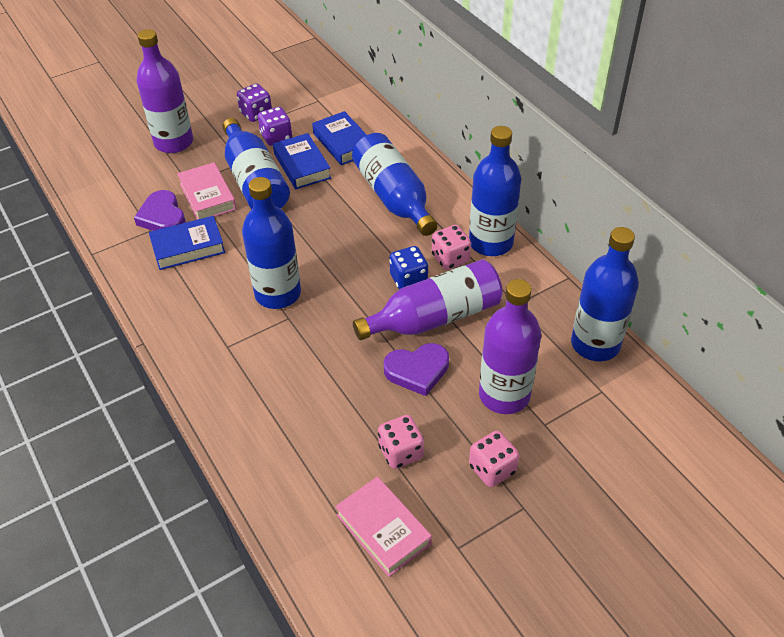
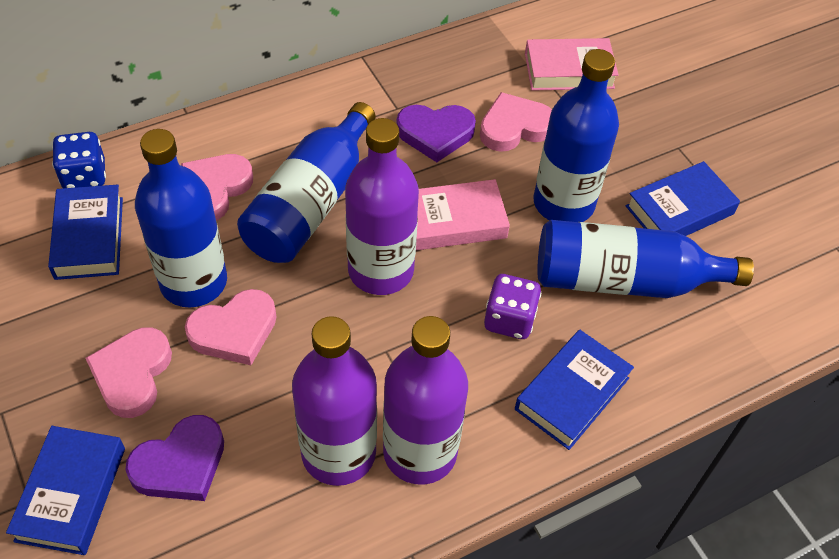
blue book: [149,216,225,270] [273,133,331,189] [312,111,367,165] = 3 -> [6,426,125,555] [48,185,123,280] [515,330,634,450] [626,161,740,236] = 4
blue bottle: [222,118,290,209] [242,177,301,309] [352,133,438,236] [469,126,521,256] [571,227,639,361] = 5 -> [135,129,227,307] [237,102,376,263] [533,49,619,222] [537,220,754,298] = 4
pink dice: [378,415,424,469] [432,225,471,270] [469,431,519,487] = 3 -> none = 0
pink heart: none = 0 -> [86,327,172,418] [181,154,253,221] [185,289,277,365] [480,92,552,152] = 4
purple dice: [237,83,272,122] [258,107,292,146] = 2 -> [484,274,541,339] = 1

